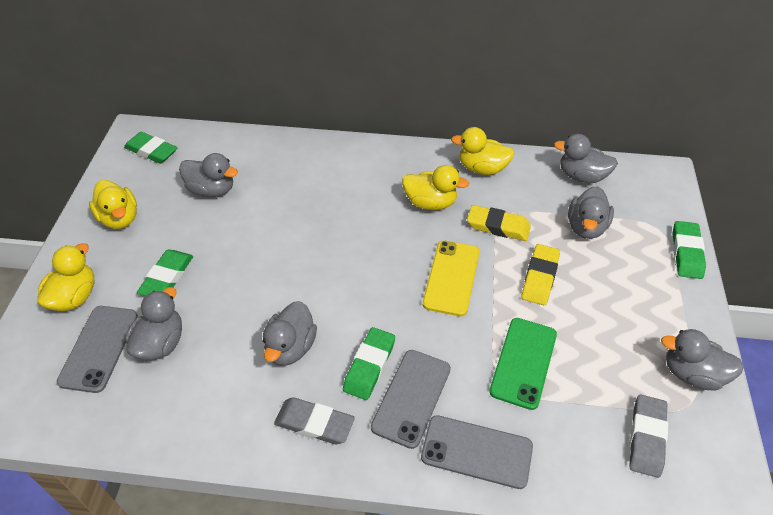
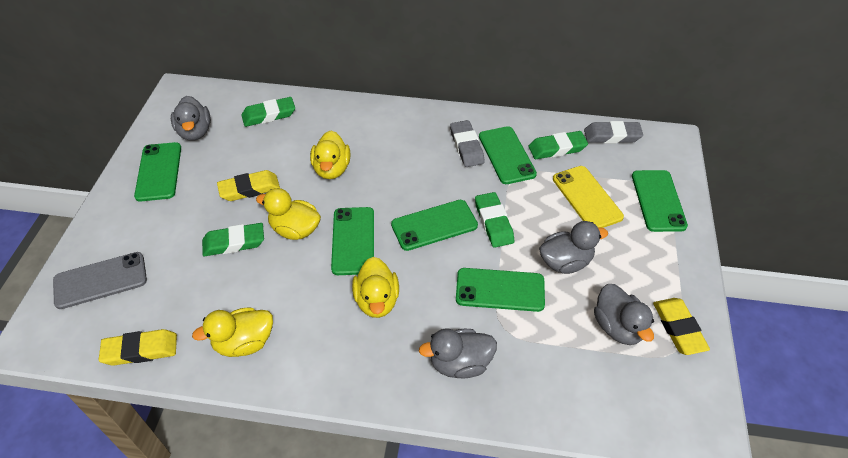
green phone: [489,318,557,410] = 1 -> [134,142,181,201] [331,207,374,275] [391,200,478,251] [456,268,545,312] [479,126,537,184] [632,170,688,232] = 6
grey duck: [125,287,182,360] [179,153,238,197] [263,301,317,366] [554,134,618,183] [568,186,614,239] [661,329,744,391] = 6 -> [171,96,211,141] [419,329,497,378] [539,221,608,274] [594,284,654,345] = 4
grey phone: [57,306,138,393] [371,350,451,449] [421,415,533,489] = 3 -> [53,252,147,309] = 1
yellow eraser: [467,205,531,241] [521,244,560,305] = 2 -> [99,329,177,366] [217,170,280,201] [653,298,710,355] = 3

